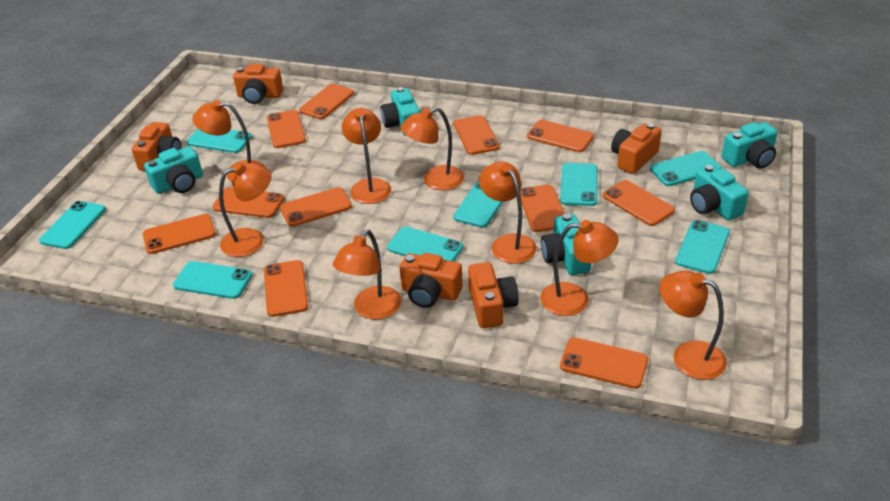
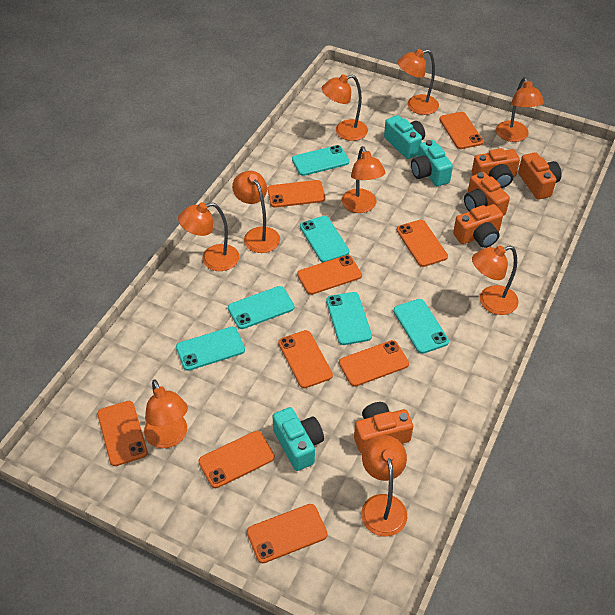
orange lamp: [192,100,265,182] [219,163,272,257] [333,230,401,319] [342,108,391,204] [400,107,464,190] [479,161,537,264] [540,220,619,316] [660,271,727,380] = 8 -> [144,379,188,448] [178,202,239,271] [232,171,280,253] [322,74,368,141] [342,146,385,213] [361,435,407,536] [397,49,439,115] [472,245,519,315] [496,77,544,142] = 9
orange phone: [143,214,216,254] [212,187,284,218] [264,260,308,317] [267,110,306,148] [280,187,352,227] [299,84,354,119] [453,115,500,155] [520,185,565,232] [527,120,594,152] [560,337,648,389] [603,180,675,226] = 11 -> [97,401,148,466] [198,431,275,488] [247,504,328,563] [268,180,325,208] [278,330,333,388] [297,255,362,295] [339,340,409,387] [397,220,448,267] [439,112,483,149] = 9
turquoise camera: [144,146,203,194] [380,87,420,136] [541,213,591,275] [690,165,749,221] [722,122,778,169] = 5 -> [272,407,324,471] [384,115,425,159] [411,140,453,186] = 3
turquoise phone: [39,201,106,249] [173,261,252,299] [187,129,252,153] [387,226,463,262] [453,181,503,228] [560,163,598,206] [650,151,722,186] [675,220,730,274] = 8 -> [176,327,245,371] [228,286,295,329] [292,145,349,176] [300,216,349,262] [326,292,372,345] [393,299,449,354] = 6

